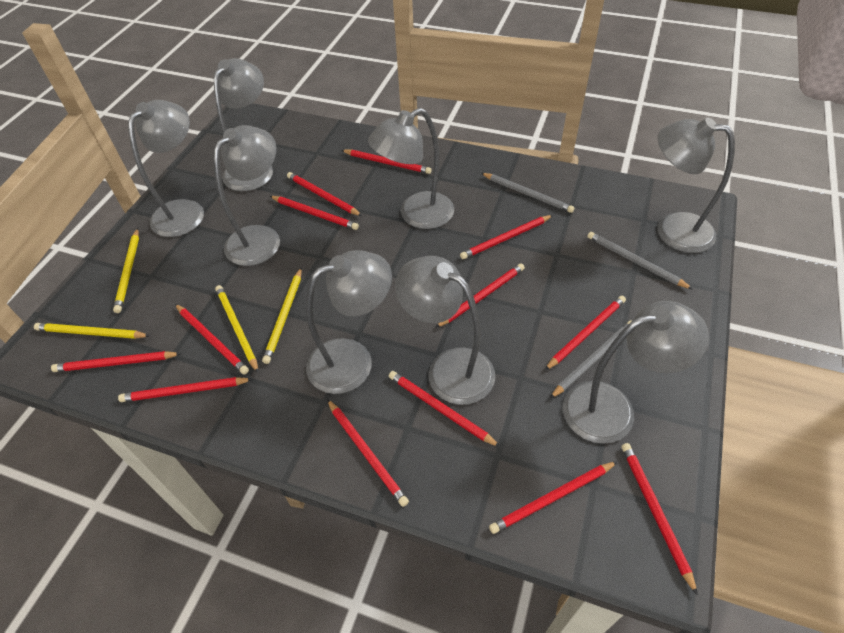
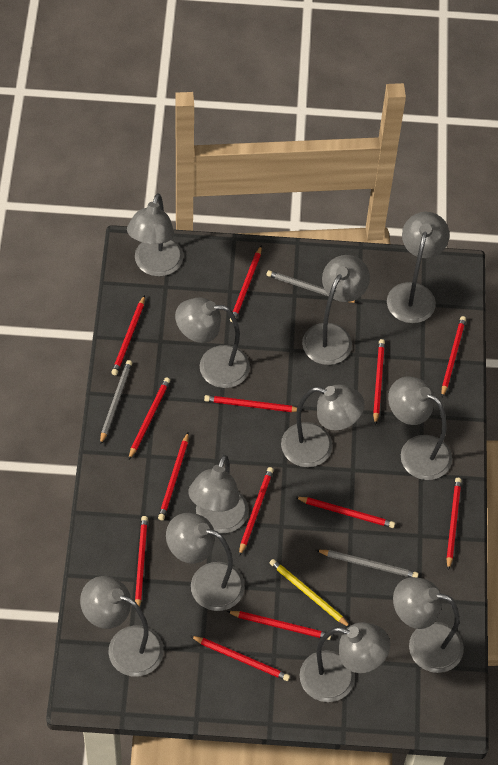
grey lamp: [128,100,204,237] [214,58,273,191] [214,125,280,266] [306,250,392,394] [368,108,454,229] [395,256,495,405] [563,301,709,444] [657,118,735,253] = 8 -> [80,576,164,677] [127,193,183,276] [166,513,245,611] [175,298,250,388] [188,455,249,533] [281,384,365,467] [300,622,390,702] [302,255,370,365] [387,212,449,323] [388,377,452,480] [393,577,464,673] = 11
yellow pencil: [34,323,150,339] [113,228,139,313] [215,285,258,373] [262,267,302,364] = 4 -> [270,559,350,627] = 1

